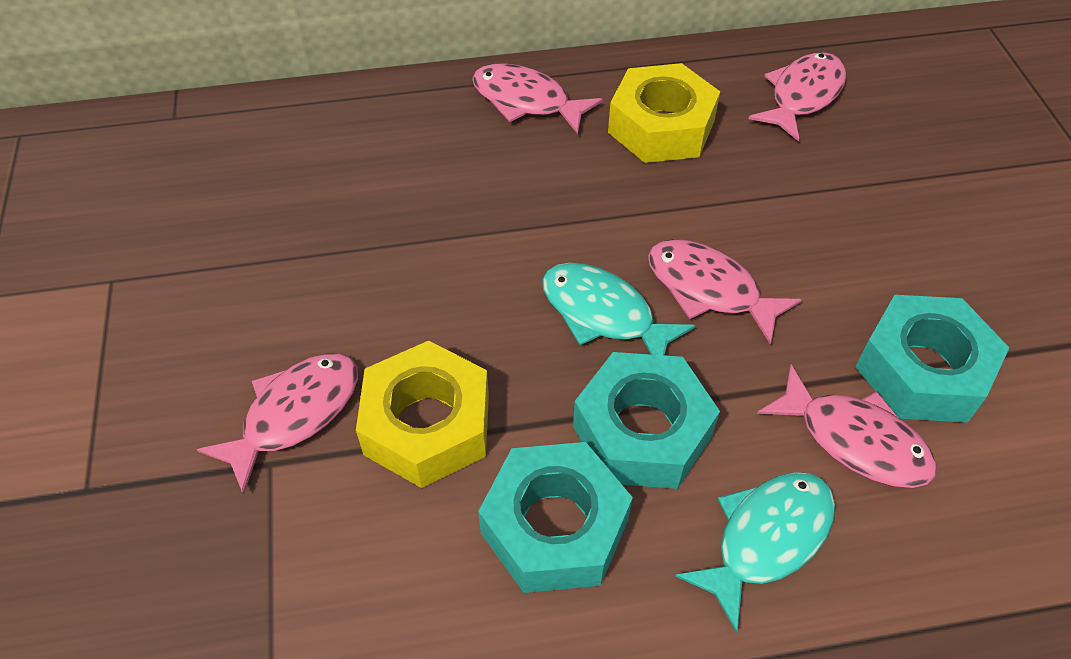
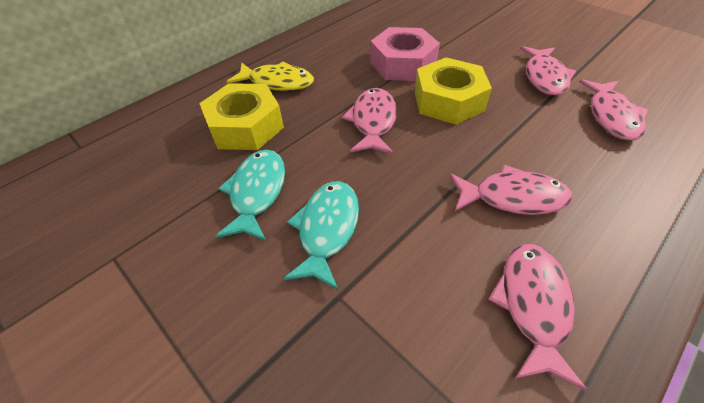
pink nut: none = 0 -> [370,27,440,81] = 1
turquoise nut: [478,442,633,593] [573,352,720,489] [856,295,1009,423] = 3 -> none = 0
yellow fish: none = 0 -> [227,62,314,91] = 1

